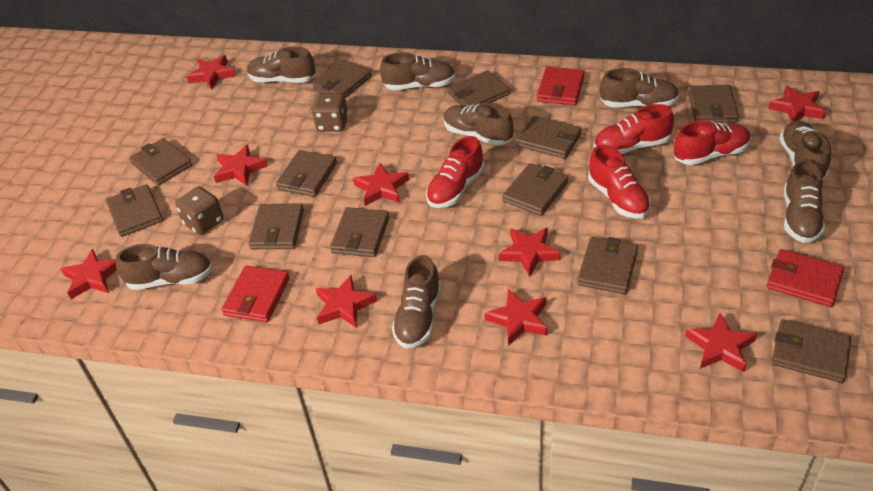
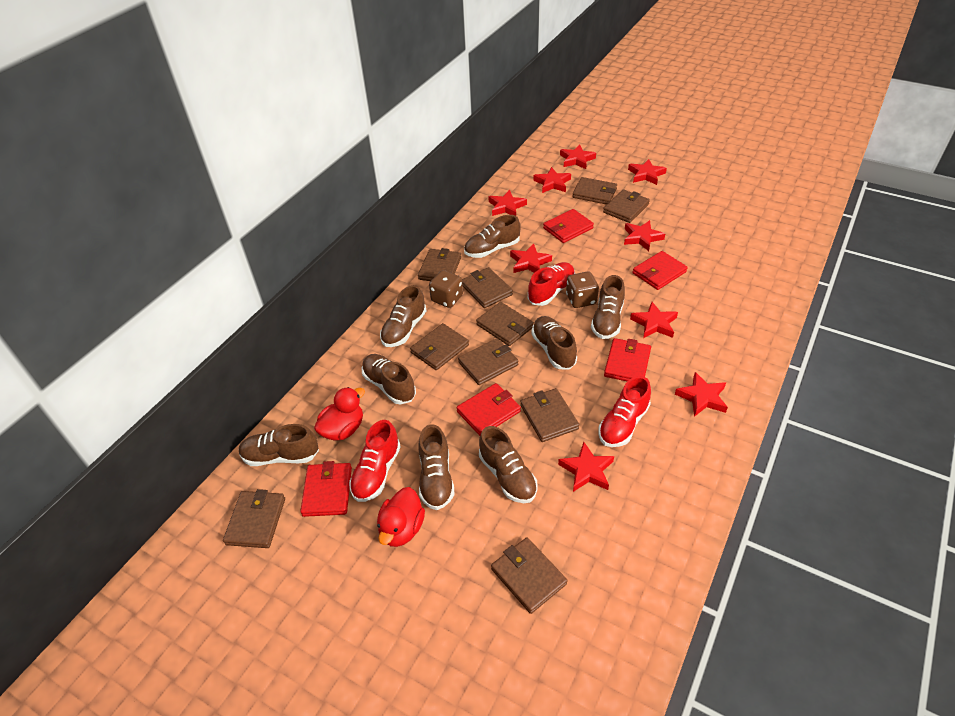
brown wallet: [106,184,163,237] [129,138,193,185] [249,204,304,249] [276,150,337,197] [312,60,372,98] [330,207,389,257] [448,70,510,106] [502,163,568,216] [517,116,582,159] [577,237,638,294] [688,85,739,123] [772,319,852,383] = 12 -> [223,489,285,548] [410,323,469,370] [418,248,461,281] [458,338,518,385] [462,267,513,308] [476,302,534,346] [491,537,567,614] [520,388,579,442] [572,177,617,205] [603,190,650,223] = 10
red duck: none = 0 -> [314,387,365,440] [377,487,425,547] = 2
red shoe: [426,136,484,208] [588,145,651,219] [594,104,674,154] [674,120,751,165] = 4 -> [349,420,401,502] [528,262,575,306] [598,376,651,447] = 3
red wallet: [221,266,290,322] [537,67,585,105] [767,249,844,307] = 3 -> [300,461,352,517] [456,383,521,436] [543,209,594,243] [604,338,651,382] [633,251,688,290] = 5

